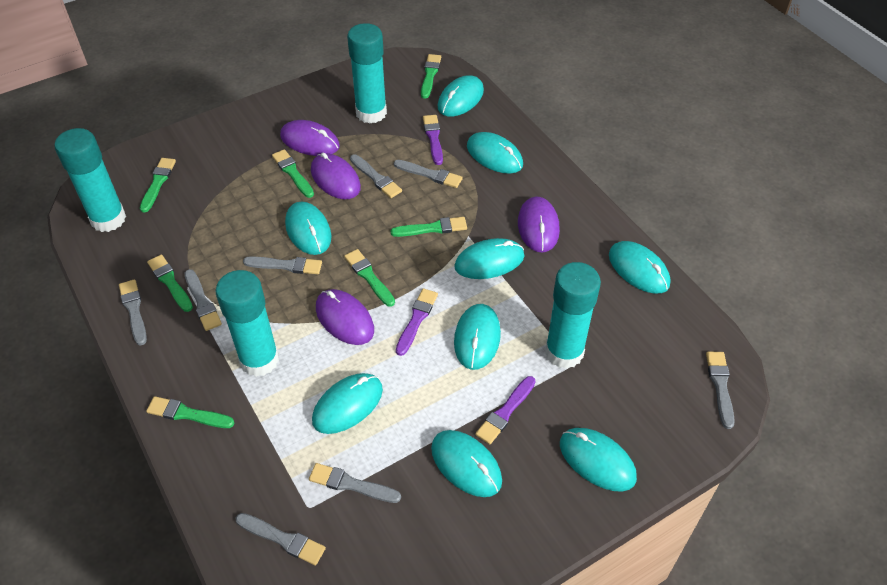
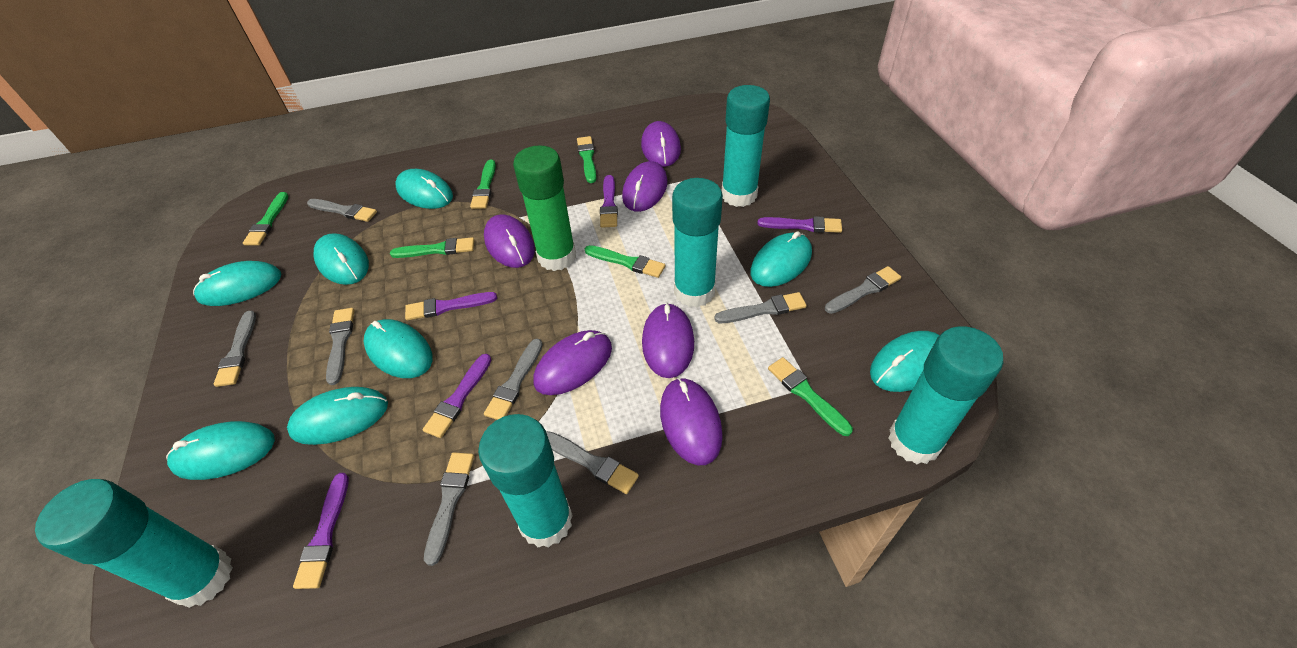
green brush: [140,158,176,213] [146,396,234,428] [147,254,193,312] [272,149,314,198] [344,249,395,307] [390,217,467,237] [421,54,441,99] = 7 -> [243,192,288,245] [390,237,474,258] [470,160,496,209] [577,136,596,183] [585,245,665,278] [768,357,853,436] = 6
green glue stick: none = 0 -> [513,145,576,271] = 1
purple brush: [396,288,438,356] [423,115,443,165] [475,376,536,444] = 3 -> [293,473,349,589] [405,292,497,320] [423,354,491,438] [600,175,618,228] [758,216,842,233] = 5
purple mouse: [280,120,340,156] [311,152,361,199] [316,289,374,345] [518,196,560,253] = 4 -> [484,214,535,268] [533,330,612,395] [622,161,668,212] [641,121,681,167] [642,303,694,378] [660,378,723,465] = 6
turquoise glue stick: [54,128,126,232] [216,270,279,377] [347,23,387,123] [545,262,601,369] = 4 -> [35,479,233,608] [478,414,573,548] [672,178,723,308] [722,85,770,207] [888,326,1003,464] = 5
turquoise mouse: [285,201,331,255] [312,373,383,434] [431,430,502,497] [438,75,484,117] [454,238,525,279] [454,304,501,370] [467,132,523,174] [560,428,637,492] [609,241,670,294] = 9 -> [166,421,275,480] [193,261,281,306] [287,387,388,445] [313,233,369,285] [364,319,432,378] [395,169,453,209] [750,231,812,287] [870,331,939,392] = 8

